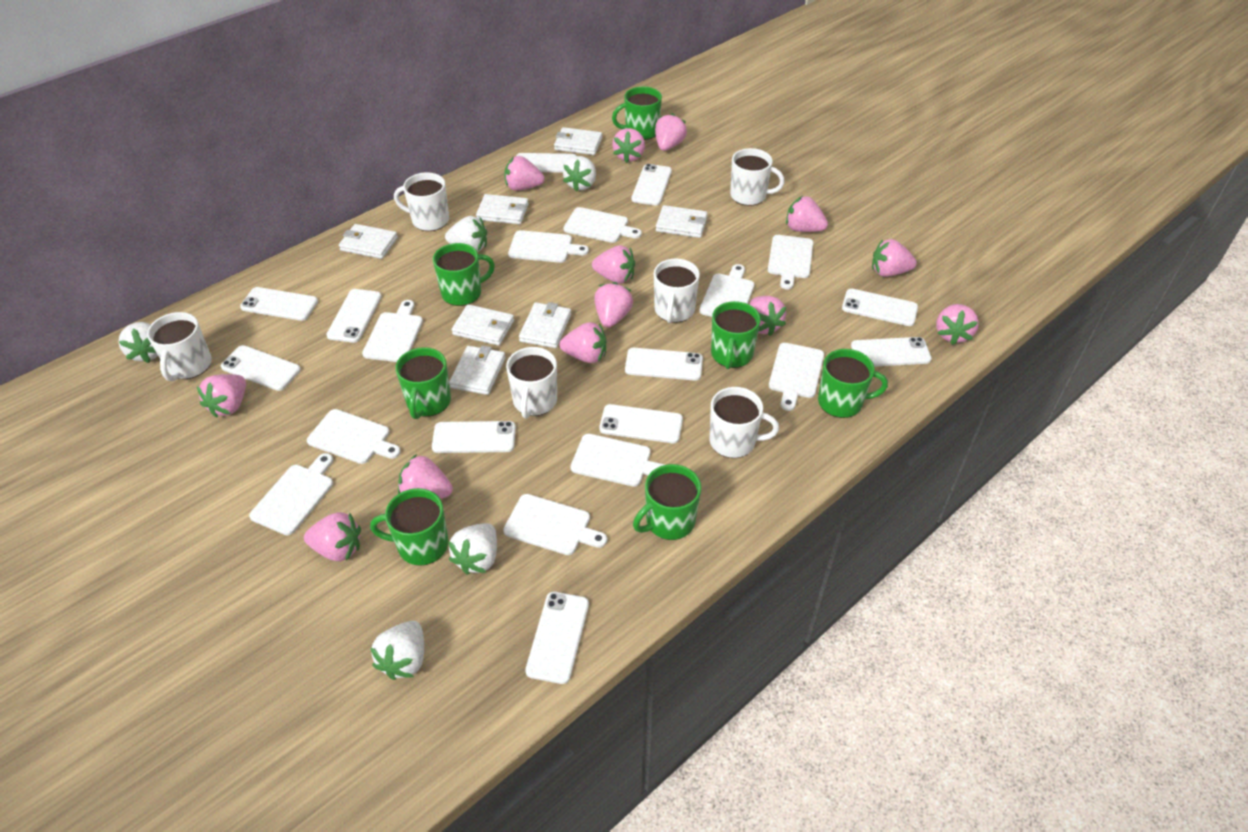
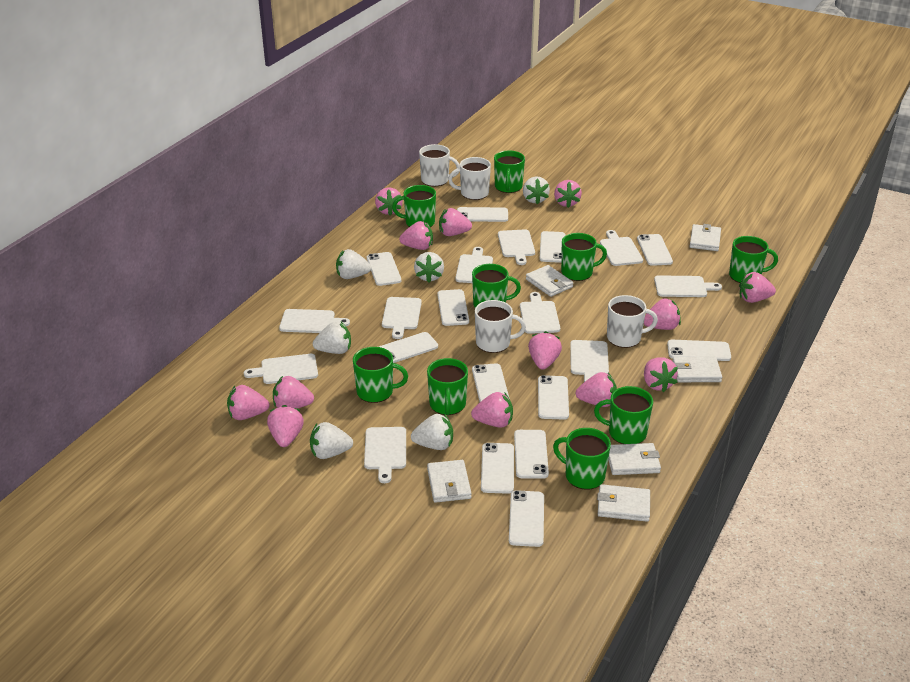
green mug: [370,488,448,566] [395,347,451,419] [433,243,495,306] [612,87,662,140] [633,464,701,540] [711,301,760,369] [818,349,888,418] = 7 -> [353,347,408,403] [392,185,436,227] [427,358,468,415] [472,264,521,308] [494,151,525,193] [553,428,611,490] [561,233,607,281] [594,386,653,444] [729,236,778,283] = 9
white mug: [147,312,212,381] [394,172,449,231] [506,347,557,419] [654,258,700,323] [710,387,779,458] [730,148,785,206] = 6 -> [419,144,460,186] [448,157,491,200] [475,300,526,353] [607,295,658,348] = 4
white phone: [221,345,301,391] [240,287,318,321] [326,289,382,343] [432,421,516,453] [516,153,576,173] [525,592,589,684] [599,404,683,443] [625,348,703,381] [631,164,672,206] [842,289,918,326] [851,337,932,367] = 11 -> [367,252,401,286] [379,332,438,363] [437,289,469,326] [457,207,508,222] [472,363,510,402] [481,443,514,494] [509,490,544,547] [514,430,549,479] [538,375,569,420] [540,231,566,263] [637,234,673,266] [667,340,731,361] = 12
white strawberry: [118,322,158,363] [370,621,424,680] [445,216,487,252] [448,523,497,575] [563,156,596,192] = 5 -> [310,422,353,459] [313,322,351,354] [336,249,371,279] [411,414,453,450] [414,252,444,283] [523,176,550,204] = 6
white wallet: [339,224,398,259] [449,345,506,395] [452,304,514,346] [476,194,529,224] [519,302,571,348] [554,127,602,155] [656,205,708,238] = 7 -> [427,460,471,503] [526,265,573,297] [597,484,650,522] [608,443,661,475] [672,357,722,382] [690,224,721,251] = 6

